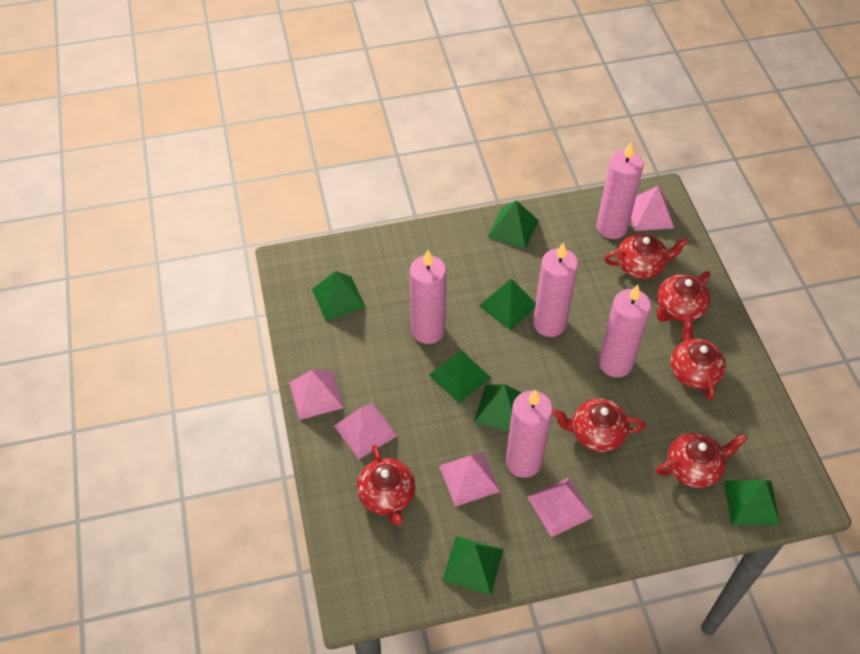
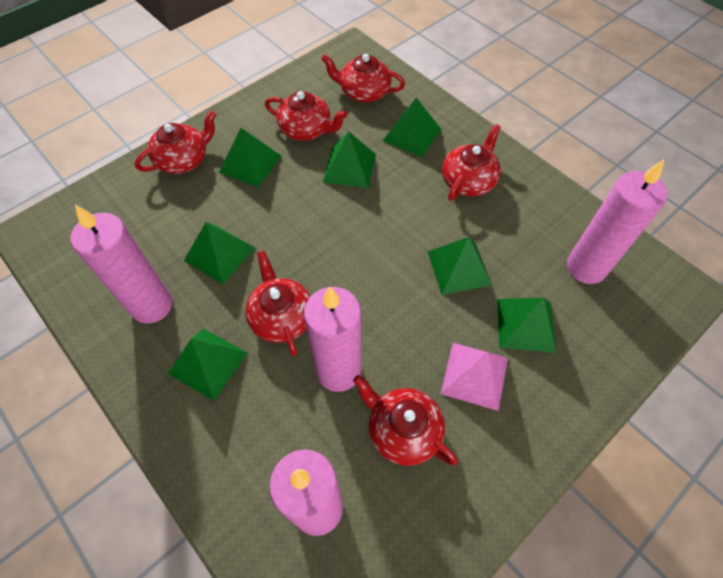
pink candle: [410,250,446,344] [506,390,553,478] [533,242,578,337] [596,141,644,239] [599,284,651,377] = 5 -> [71,205,172,324] [269,449,343,536] [304,287,361,392] [567,159,668,284] = 4
pink pyramid: [289,370,344,420] [334,403,397,459] [439,451,500,507] [528,478,593,537] [631,186,674,231] = 5 -> [441,343,508,411] = 1

